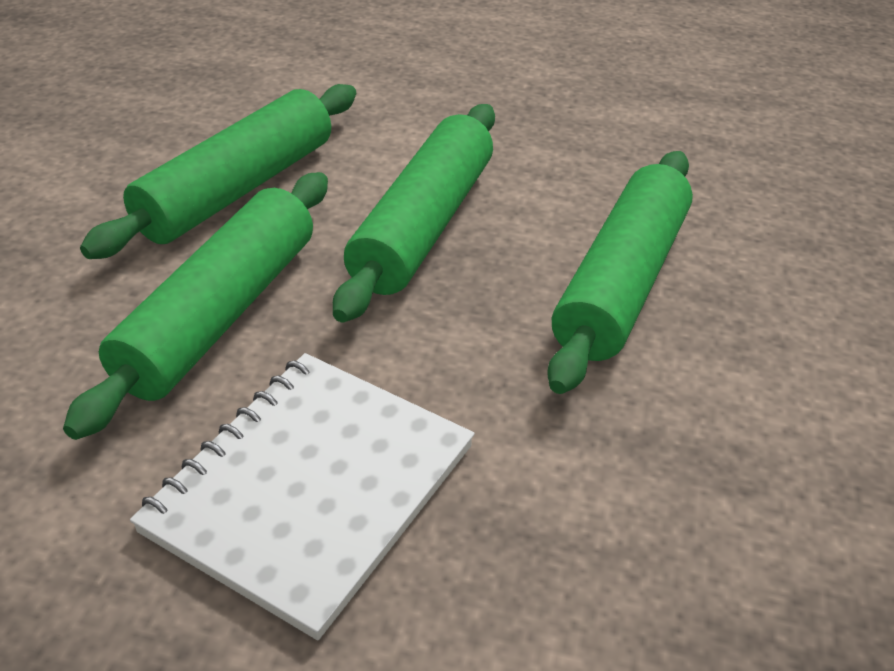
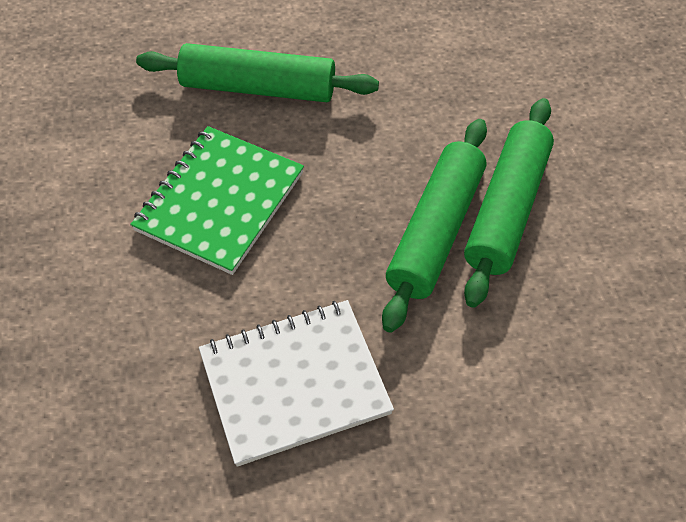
green notebook: none = 0 -> [130,126,304,275] = 1
green rolling pin: [63,172,328,440] [80,84,356,259] [333,104,495,323] [547,151,693,394] = 4 -> [136,43,379,102] [382,119,487,333] [464,98,554,308] = 3

